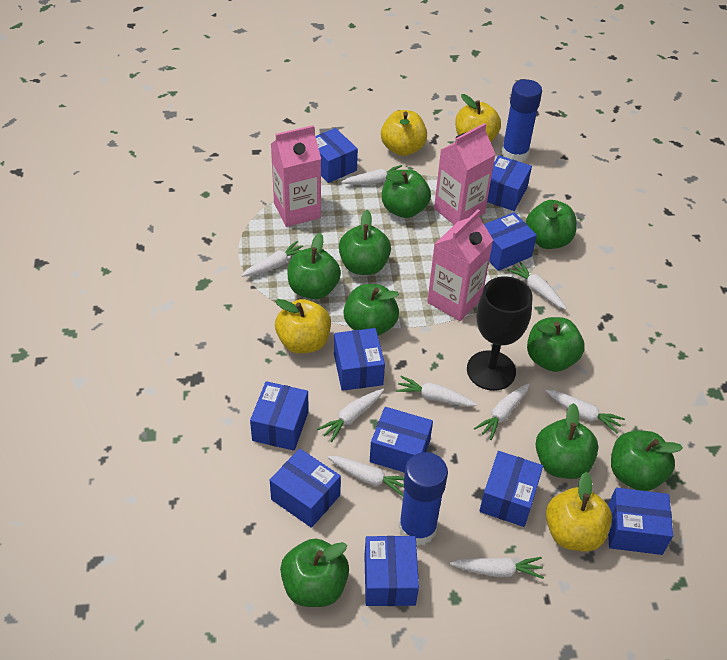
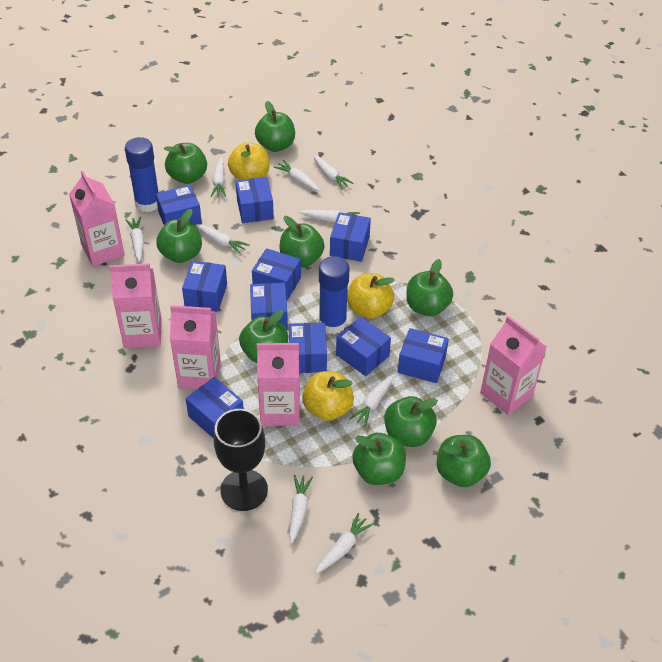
pink carton: [271,125,321,227] [427,209,493,321] [434,123,496,225] = 3 -> [69,171,125,266] [110,263,162,348] [170,305,221,389] [257,343,300,426] [480,316,547,415] = 5
yellow apple: [275,299,331,353] [381,110,427,156] [455,94,501,142] [546,472,612,551] = 4 -> [228,142,270,180] [302,371,354,421] [347,273,394,319] = 3

